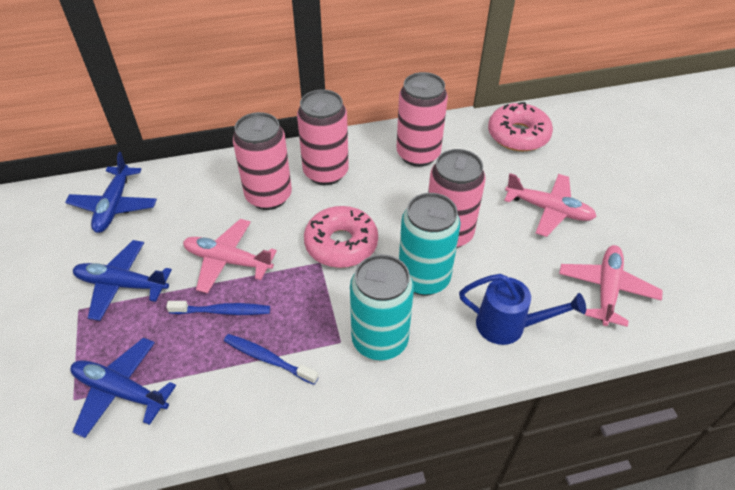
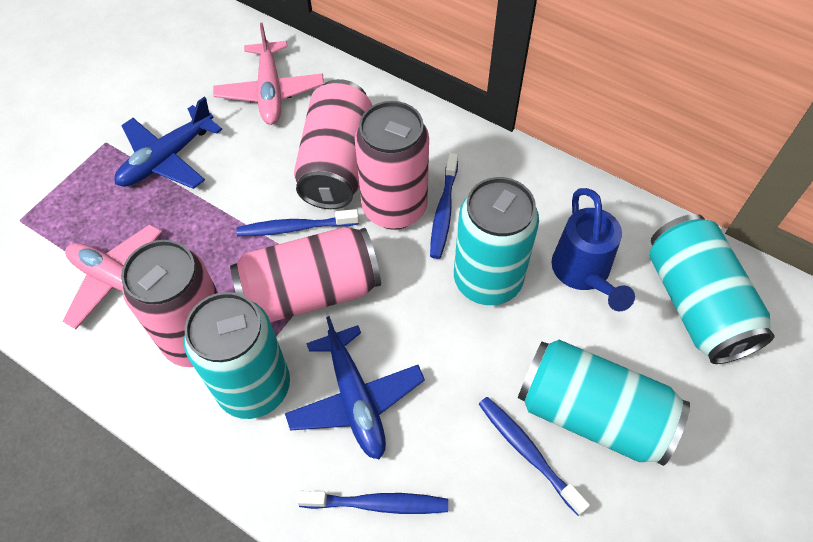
blue plane: [65,152,157,233] [70,337,176,438] [73,240,172,321] = 3 -> [114,97,222,189] [285,316,425,459] = 2
blue toothbrush: [166,301,270,315] [224,334,318,385] = 2 -> [236,209,359,236] [297,491,448,514] [430,153,458,259] [479,397,590,516] = 4
pink donut: [304,206,378,268] [488,102,553,151] = 2 -> none = 0
pink plane: [183,219,277,293] [504,173,597,237] [559,245,663,327] = 3 -> [63,224,162,329] [213,23,324,125] = 2
turquoise can: [350,254,414,360] [399,193,461,296] = 2 -> [184,292,290,419] [454,177,539,305] [518,340,690,466] [649,214,774,364] = 4

